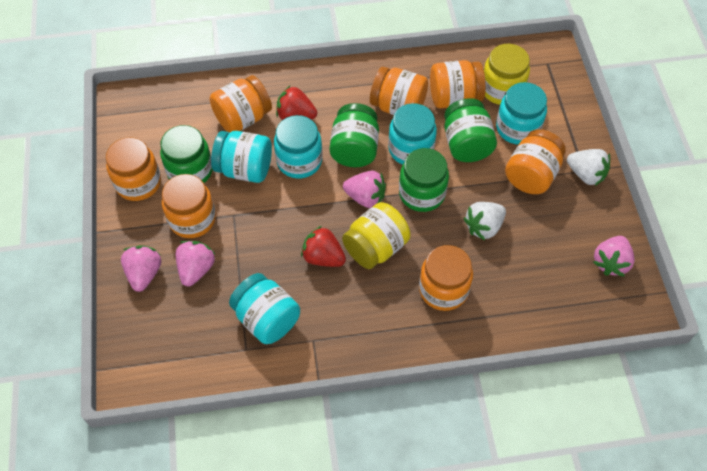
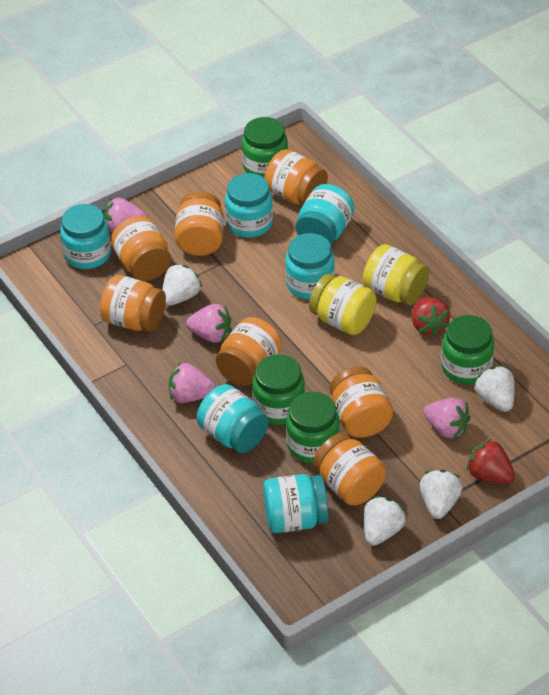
turquoise jar: [211,131,272,183] [229,273,300,344] [274,115,322,179] [388,103,437,165] [496,82,547,145] = 5 -> [60,204,111,269] [197,384,269,453] [225,173,273,238] [263,474,329,533] [285,233,335,300] [296,184,354,244] = 6
white strawberry: [464,202,506,240] [567,149,610,186] = 2 -> [162,263,202,306] [364,496,406,546] [420,470,462,519] [474,366,515,412] = 4

